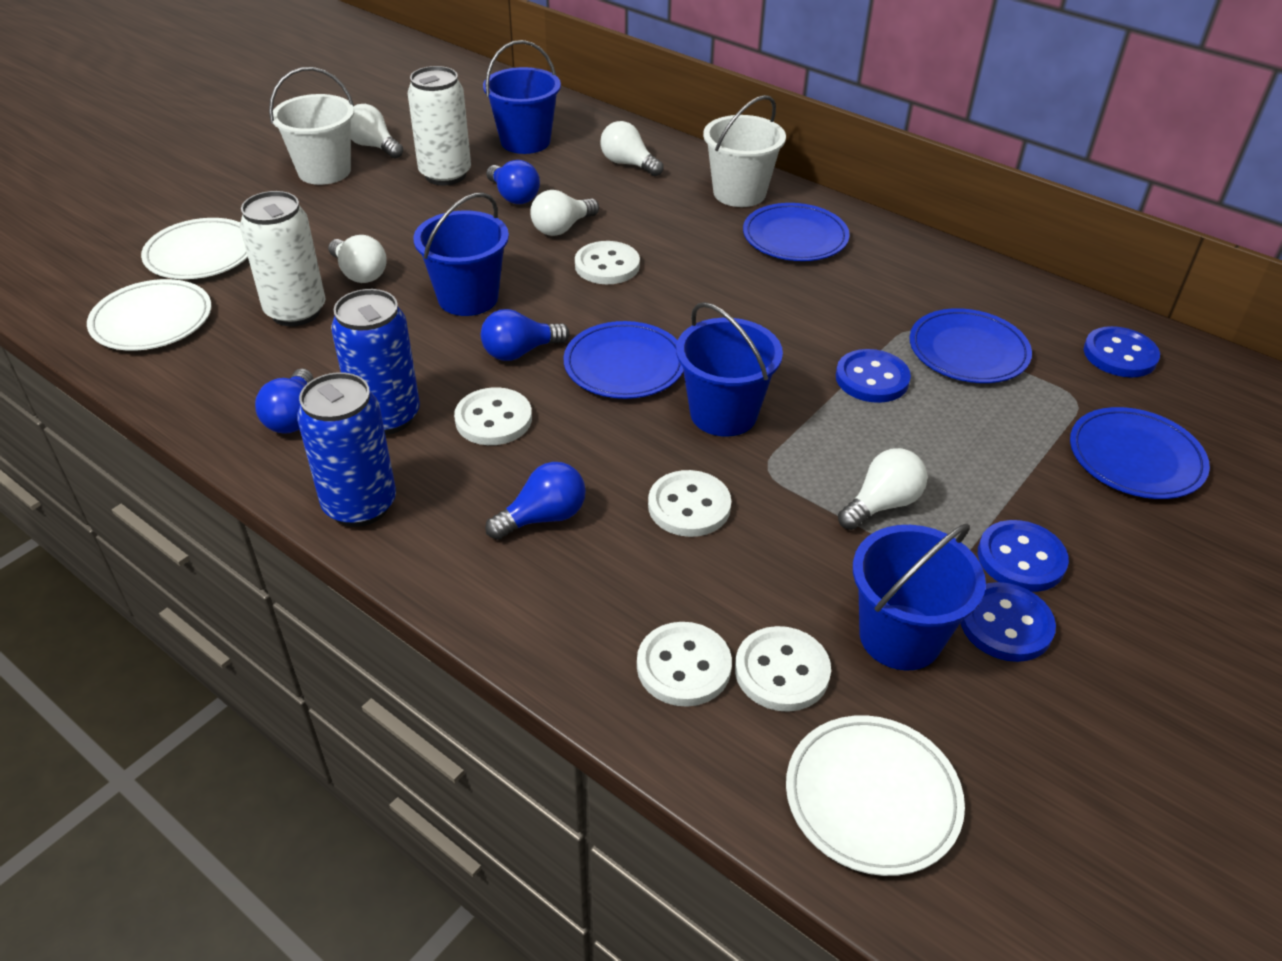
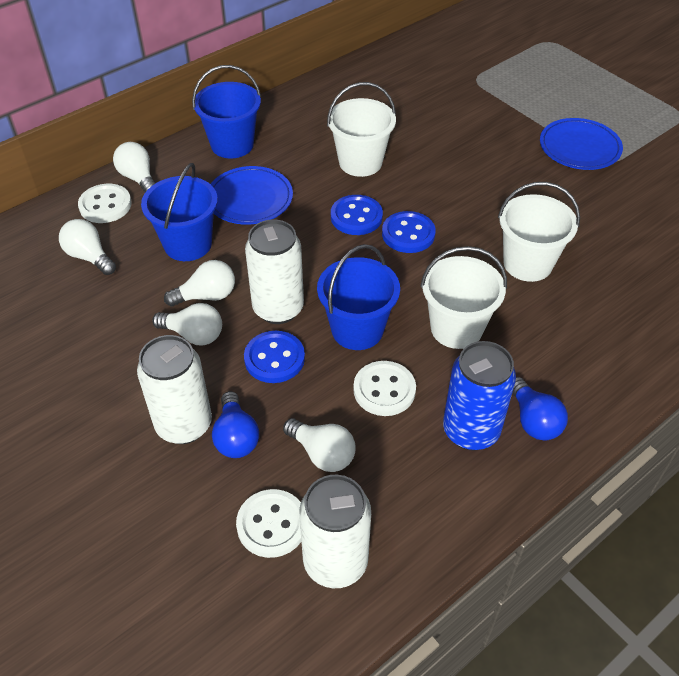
blue bucket: [413,192,509,316] [483,40,561,154] [676,302,783,437] [853,523,986,670] = 4 -> [141,163,218,261] [192,65,261,158] [317,244,400,350] = 3
blue button: [836,349,911,403] [961,582,1056,662] [978,520,1069,592] [1084,326,1160,377] = 4 -> [244,331,305,383] [331,195,383,235] [382,211,436,253] = 3
blue can: [297,372,396,527] [331,289,420,435] = 2 -> [443,341,516,451] = 1
blue light bulb: [255,368,313,434] [481,309,570,361] [485,462,586,540] [486,160,540,204] = 4 -> [212,391,259,458] [512,377,568,441] = 2
blue plate: [563,321,683,399] [743,203,850,261] [910,308,1032,383] [1070,407,1210,499] = 4 -> [211,166,293,225] [540,118,623,170] = 2
white bucket: [269,67,354,185] [703,95,786,207] = 2 -> [327,82,396,177] [420,246,507,349] [498,182,580,282] = 3
white button: [454,387,532,445] [575,241,640,284] [637,622,732,707] [648,470,731,537] [735,626,831,712] = 5 -> [78,184,132,223] [236,489,301,558] [353,361,416,416] = 3
white can: [240,191,325,326] [408,66,471,185] = 2 -> [137,335,212,444] [245,219,304,324] [299,475,371,588] = 3
white plate: [87,279,212,351] [141,218,248,279] [786,715,965,876] = 3 -> none = 0

